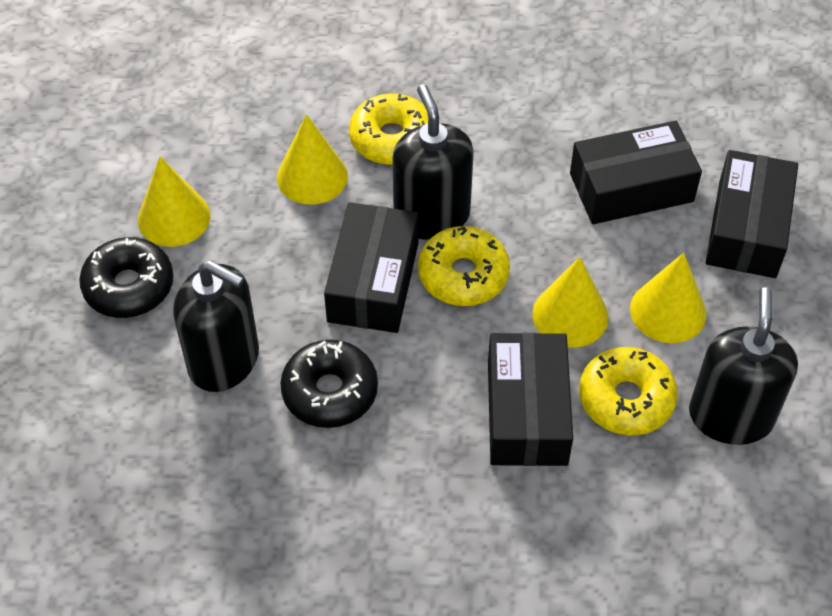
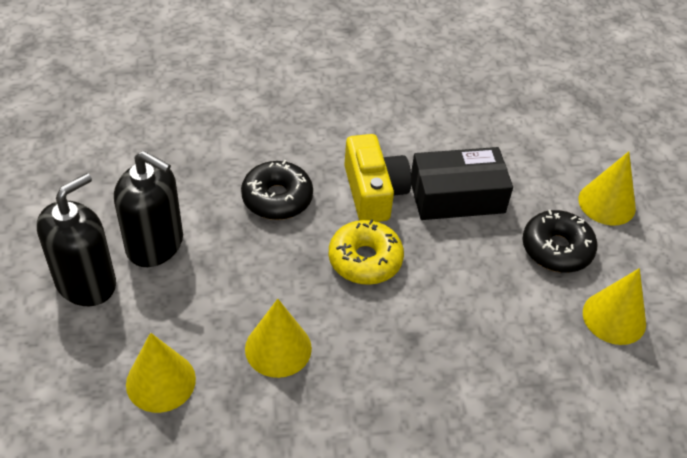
black box: [324,202,419,333] [488,333,573,466] [570,121,702,224] [706,150,798,278] = 4 -> [411,147,513,220] = 1
black soap dispenser: [173,261,259,392] [392,84,474,240] [689,287,798,445] = 3 -> [37,173,116,306] [114,151,183,267] = 2
yellow camera: none = 0 -> [344,134,412,222] = 1
yellow donut: [349,93,428,165] [418,226,510,306] [579,347,678,435] = 3 -> [329,219,404,285] = 1

